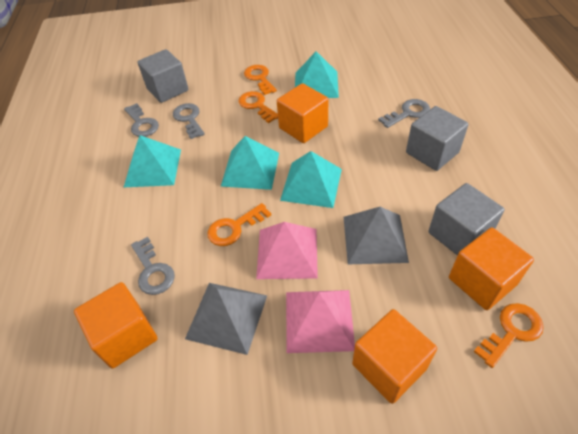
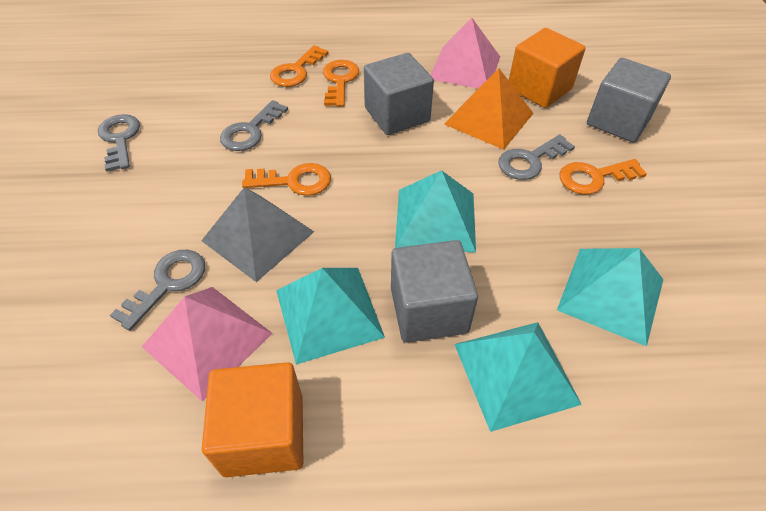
grey pyramid: [185,283,267,355] [344,207,409,264] = 2 -> [201,187,314,282] = 1
orange cube: [74,282,157,369] [277,83,328,143] [352,309,437,404] [449,227,534,310] = 4 -> [202,362,303,477] [509,28,586,108] = 2
orange pyramid: none = 0 -> [444,68,533,150] = 1

